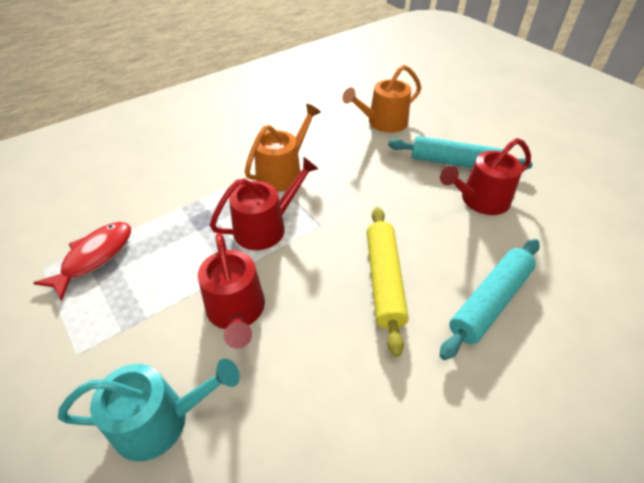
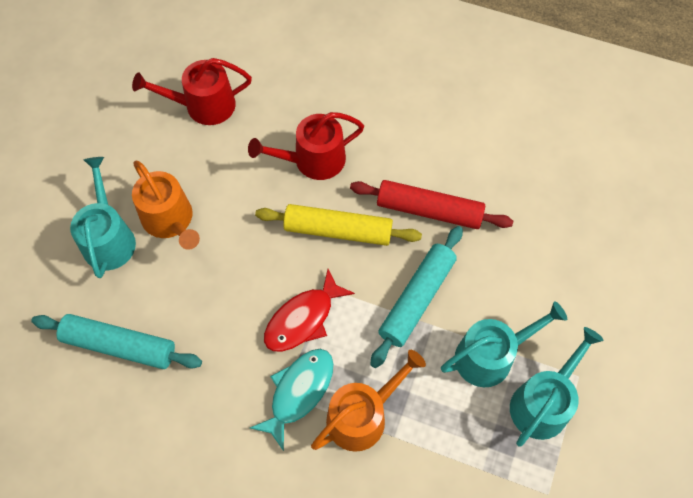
red rolling pin: none = 0 -> [350,180,513,229] = 1
red watering can: [198,233,265,349] [210,157,319,250] [440,138,531,215] = 3 -> [132,58,252,125] [248,112,364,180] = 2
turquoise fish: none = 0 -> [250,349,334,451] = 1
turquoise watering can: [58,358,240,462] = 1 -> [70,157,136,278] [441,301,567,387] [510,327,604,447] = 3

